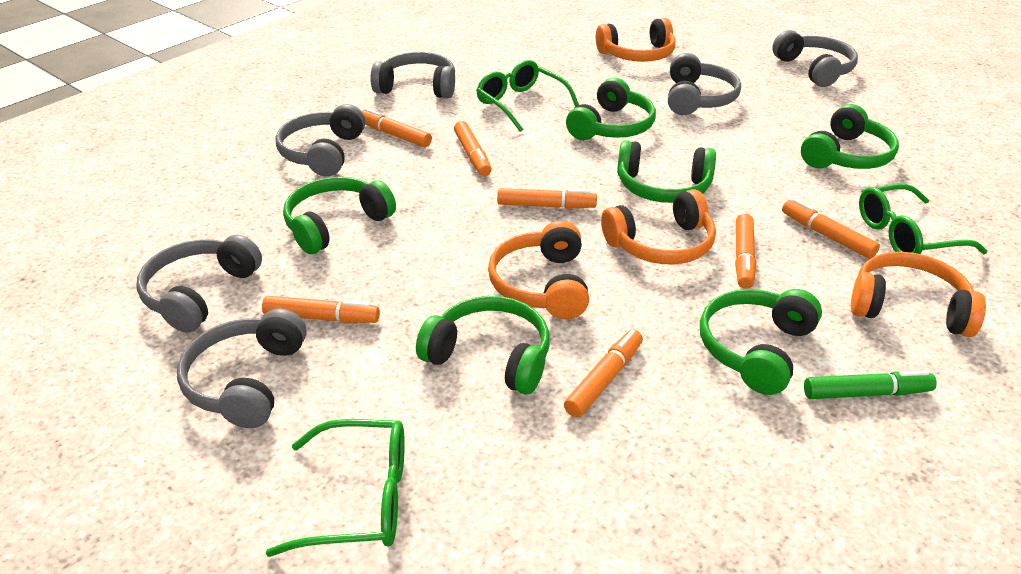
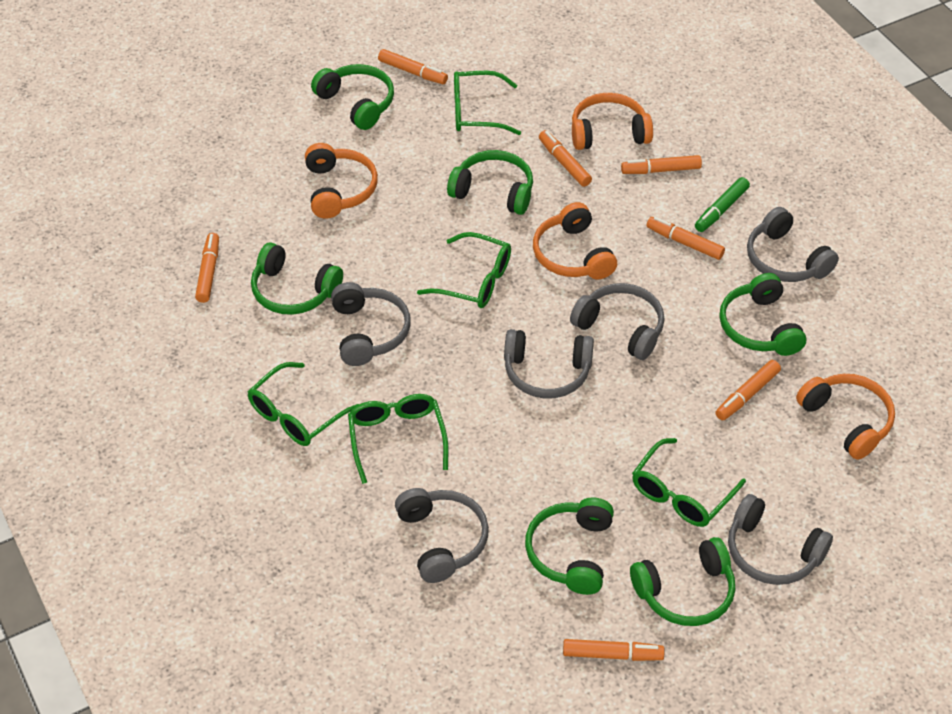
green glasses: [266,419,405,557] [476,60,579,132] [859,184,987,254] = 3 -> [247,362,359,446] [348,394,448,484] [417,232,511,308] [454,71,521,135] [632,438,746,527] = 5

